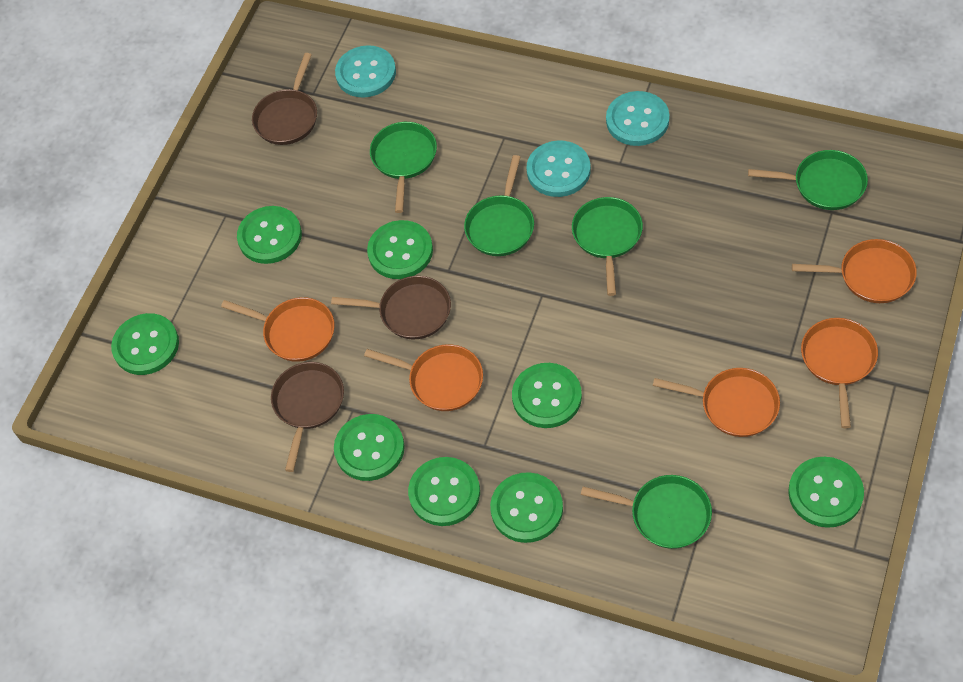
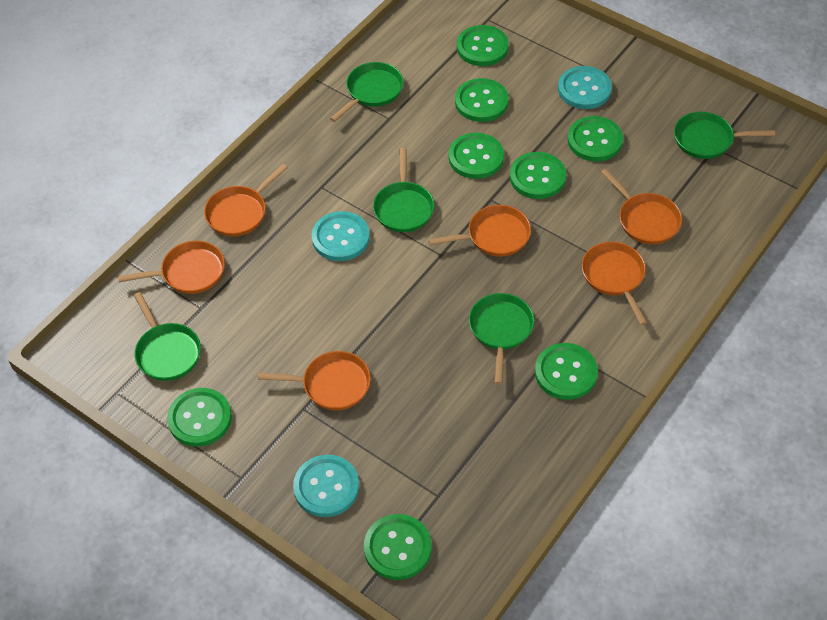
brown pan: [252,53,317,145] [271,362,344,472] [331,276,451,339] = 3 -> none = 0
orange pan: [221,297,334,362] [364,344,483,411] [653,368,780,437] [792,239,917,303] [801,318,878,428] = 5 -> [118,241,225,294] [204,164,288,237] [258,351,371,410] [428,205,531,257] [582,242,648,325] [601,169,682,244] = 6

